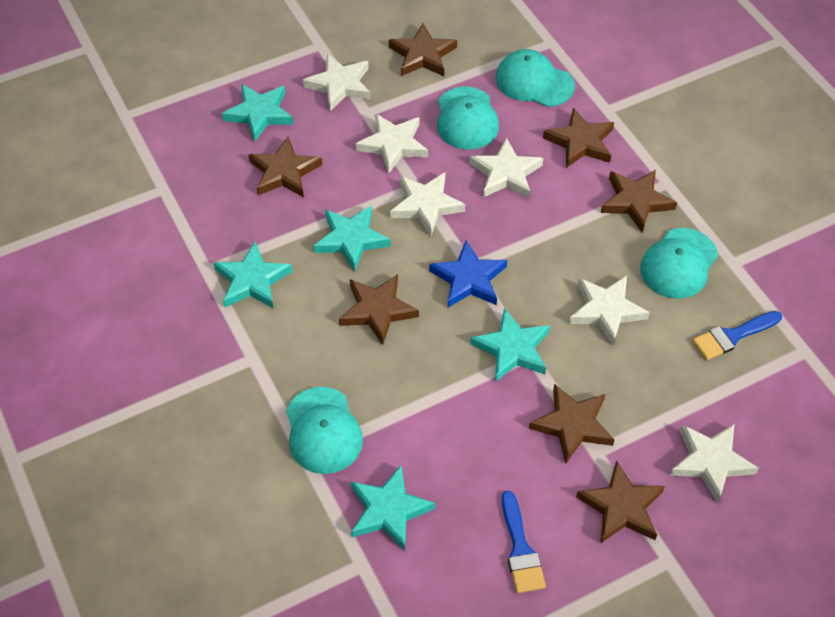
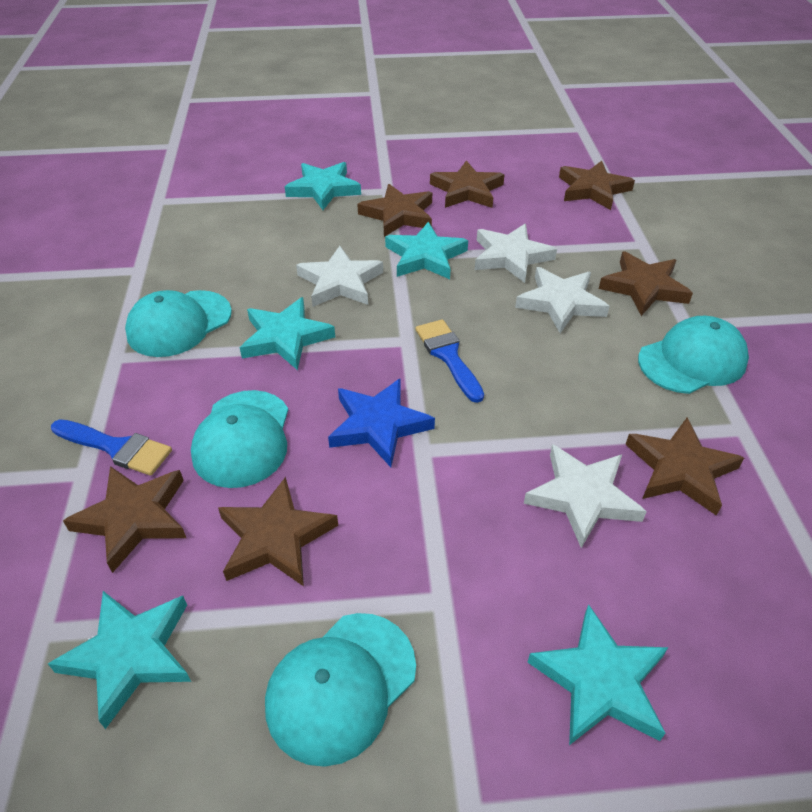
white star: [303,54,371,111] [356,113,428,174] [390,172,465,236] [469,138,543,198] [569,276,650,345] [670,424,759,503] = 6 -> [296,246,383,307] [475,224,557,283] [515,267,610,333] [524,444,647,548] = 4

